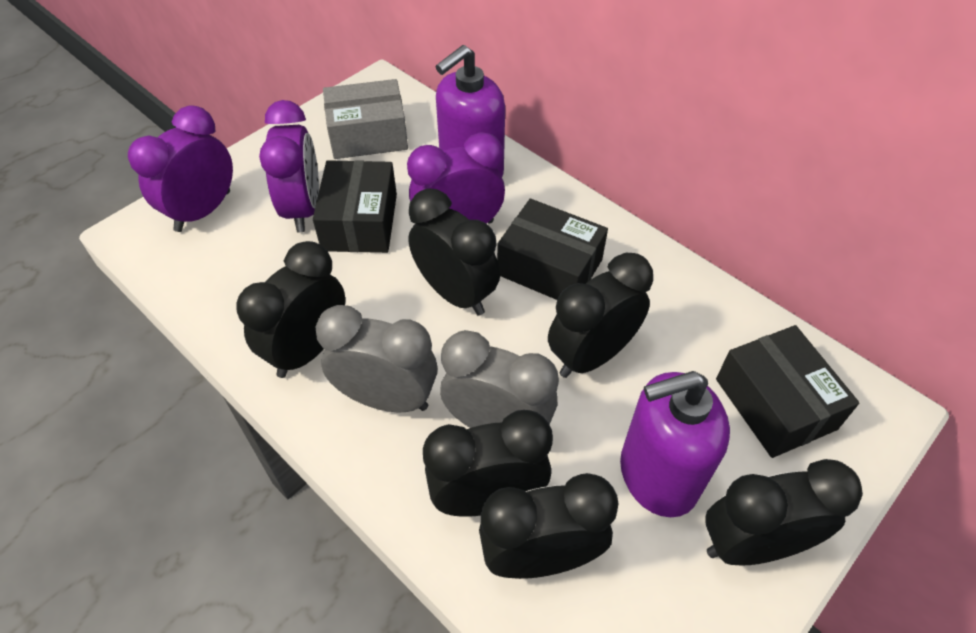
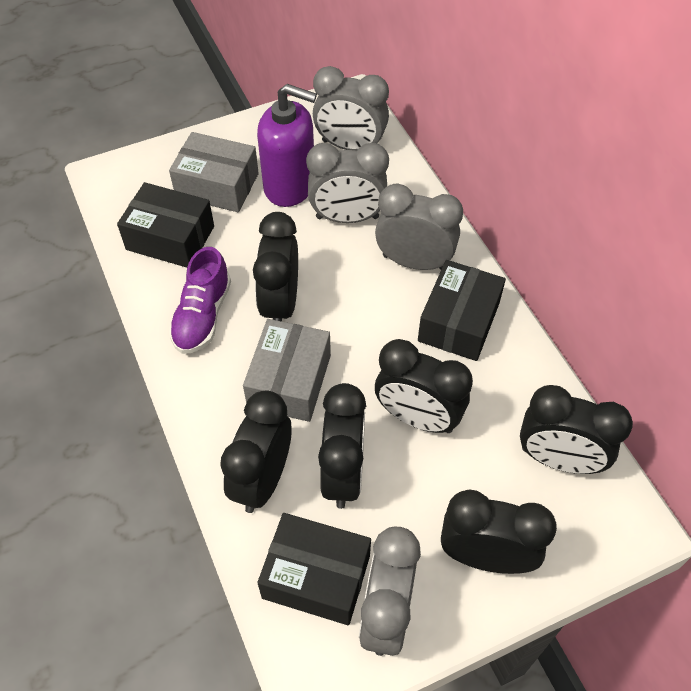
grey box: [323,79,408,159] = 1 -> [169,132,259,212] [243,319,331,422] = 2
grey clock: [316,305,437,412] [440,330,559,428] = 2 -> [306,143,389,223] [313,66,389,151] [359,526,421,656] [375,183,463,270] = 4
purple clock: [128,105,233,232] [259,100,319,233] [407,132,505,224] = 3 -> none = 0
purple shoe: none = 0 -> [169,247,231,354] = 1
purple soap dispenser: [436,45,505,177] [620,371,730,517] = 2 -> [257,84,317,207] = 1

